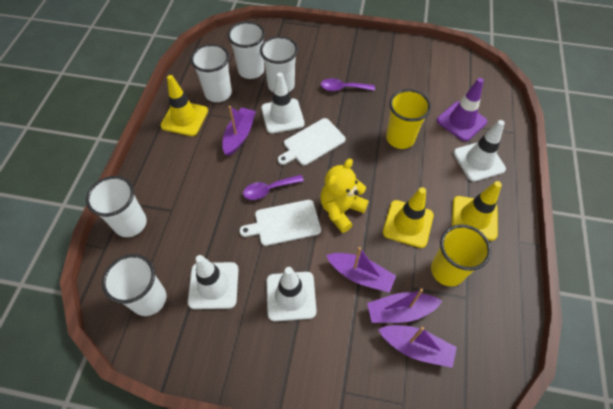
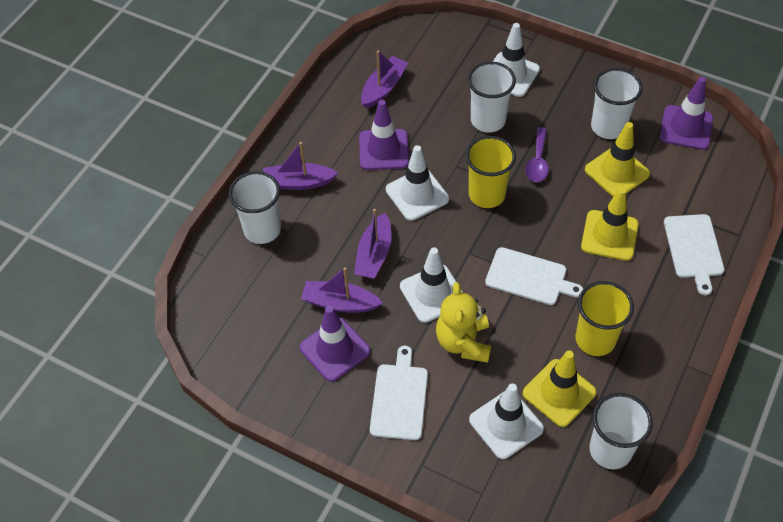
purple spoon: [243,175,304,200] [321,78,375,91] = 2 -> [526,127,549,182] = 1
purple traffic cone: [437,78,487,141] = 1 -> [299,305,370,382] [359,100,409,170] [660,77,713,150] = 3
white cup: [86,176,147,237] [102,254,166,316] [190,44,232,102] [228,21,265,79] [260,36,298,92] = 5 -> [229,171,281,244] [468,62,516,132] [589,393,653,469] [591,68,643,139] = 4
white cutting board: [239,200,321,246] [278,118,346,165] = 2 -> [370,346,428,440] [485,247,583,305] [664,214,724,296] = 3

